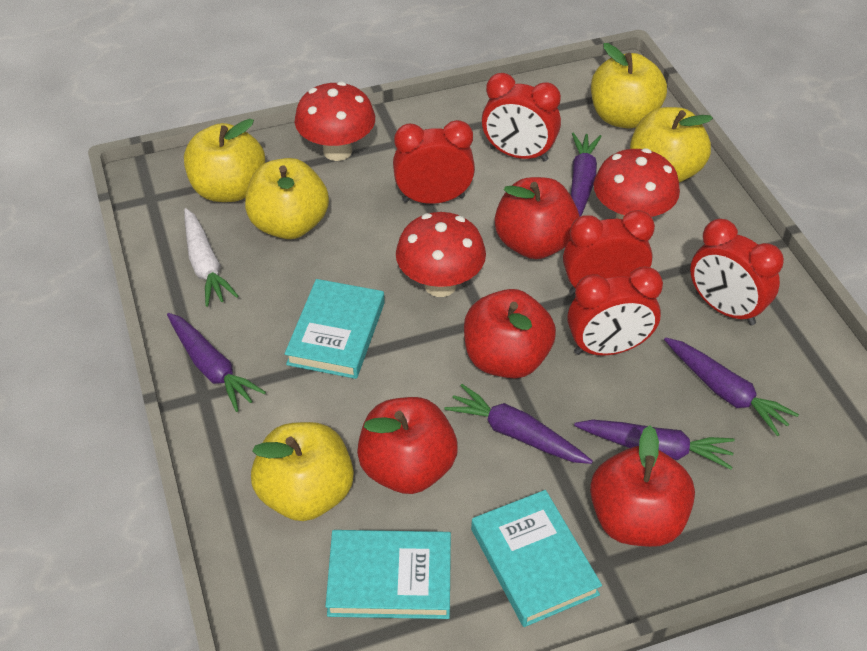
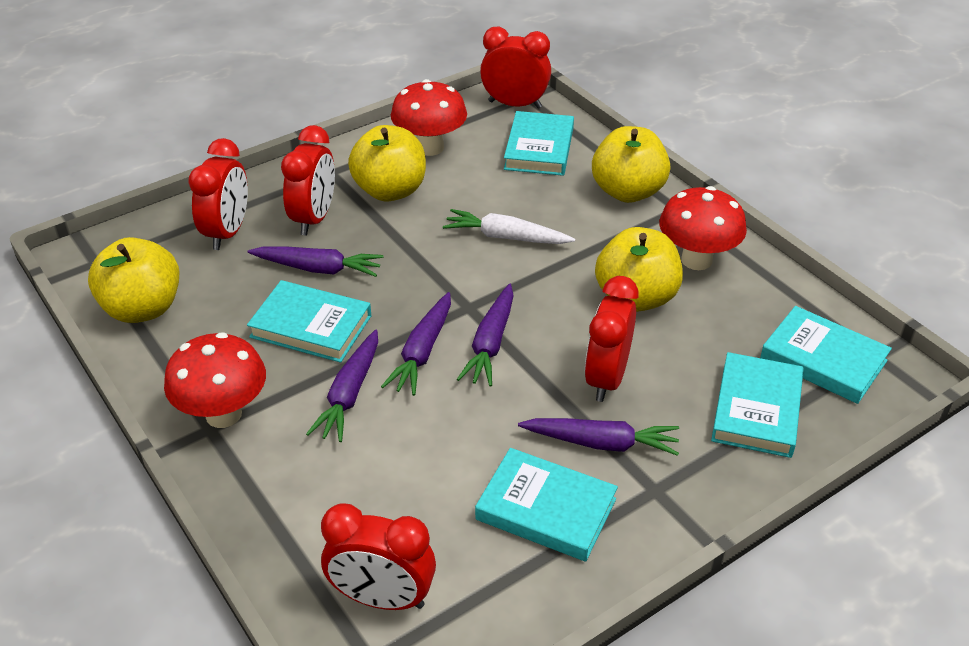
red apple: [357,397,458,494] [464,289,556,379] [495,177,580,259] [590,425,695,547] = 4 -> none = 0
turquoise book: [285,279,385,379] [325,530,451,619] [471,490,602,627] = 3 -> [247,280,372,363] [475,448,618,562] [504,111,574,176] [711,352,804,458] [760,306,892,404] = 5
yellow apple: [184,119,265,202] [245,158,329,239] [251,422,354,521] [591,43,667,128] [630,107,713,183] = 5 -> [88,237,179,323] [348,125,426,202] [592,126,670,203] [595,227,683,312] = 4

